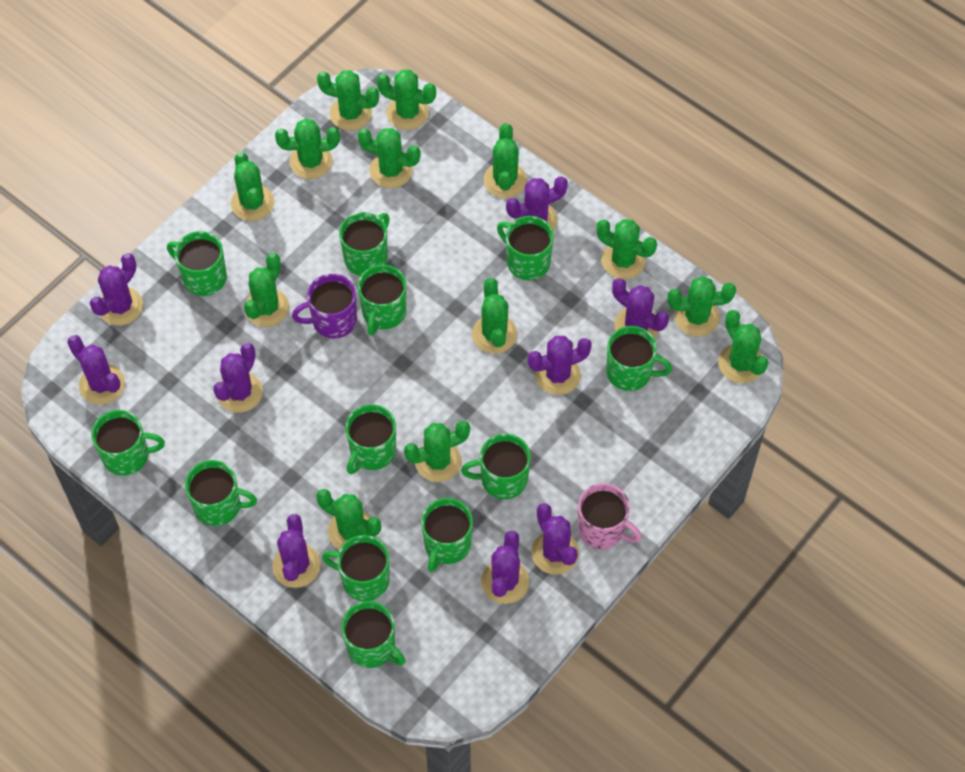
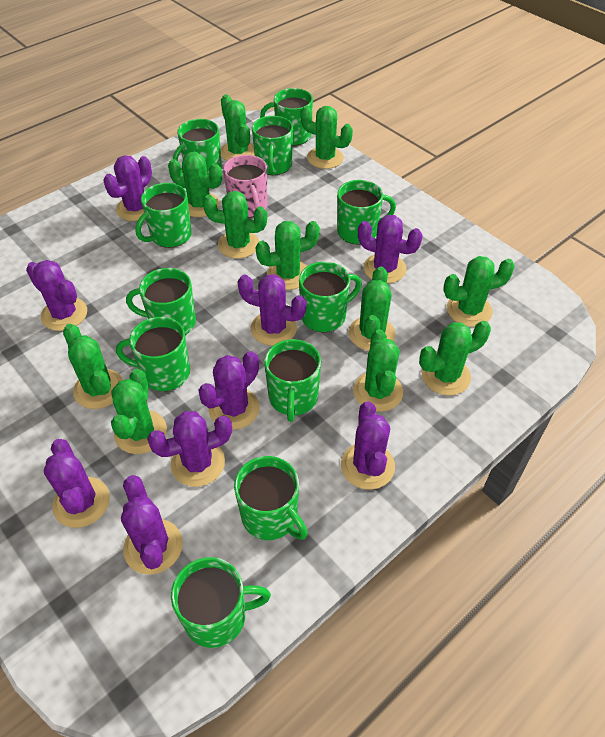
green cactus: [231,152,274,221] [244,253,289,327] [275,119,340,179] [316,489,381,550] [317,70,379,131] [358,128,421,188] [377,70,436,130] [404,421,470,482] [472,278,517,354] [483,123,527,198] [596,219,657,279] [668,276,736,336] [718,310,768,383] = 13 -> [63,324,123,409] [111,369,167,454] [168,152,222,217] [203,191,267,259] [221,94,255,161] [256,221,320,290] [300,106,353,169] [349,266,395,351] [353,329,403,412] [419,321,491,395] [443,256,515,327] = 11
green mug: [91,410,165,476] [167,231,227,296] [185,460,257,526] [322,535,390,601] [339,212,390,276] [341,601,406,668] [345,404,396,474] [358,265,406,335] [421,498,473,572] [461,434,531,499] [497,216,554,280] [606,326,672,391] = 12 -> [116,317,190,391] [126,268,196,335] [136,183,192,248] [171,557,271,648] [173,119,222,175] [234,456,308,540] [252,116,293,175] [260,88,313,146] [264,339,321,422] [299,262,362,332] [337,180,396,245] = 11
purple mug: [292,274,357,339] = 1 -> none = 0

